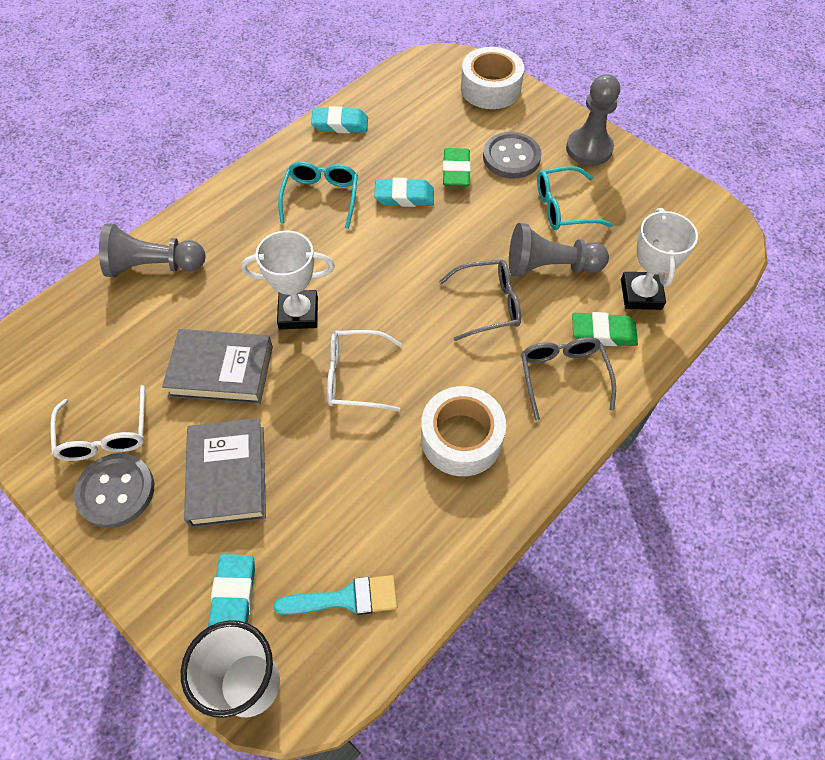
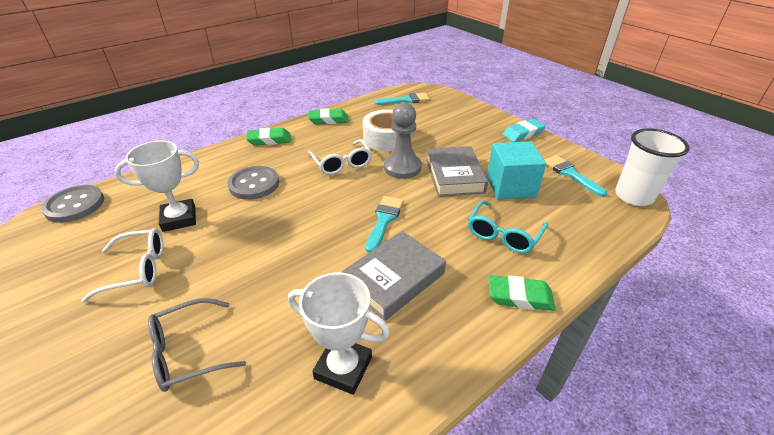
green eraser: [443,148,471,187] [572,312,638,346] = 2 -> [246,128,291,146] [308,108,349,124] [489,275,555,311] = 3
grey glasses: [439,260,521,341] [521,337,616,420] = 2 -> [148,298,246,392] = 1
grey pawn: [99,223,206,277] [509,223,609,277] [566,74,620,166] = 3 -> [384,103,422,179] = 1
turquoise brush: [273,575,397,615] = 1 -> [366,196,404,253] [375,93,430,105] [544,155,607,197] = 3
turquoise cube: none = 0 -> [487,141,546,199] = 1
turquoise eraser: [208,554,255,627] [311,106,368,133] [374,178,434,207] = 3 -> [502,119,546,142] = 1
turquoise glasses: [278,162,358,229] [537,166,613,230] = 2 -> [468,200,548,253] = 1
white tape: [421,386,506,476] [461,47,524,109] = 2 -> [363,110,411,151] = 1

